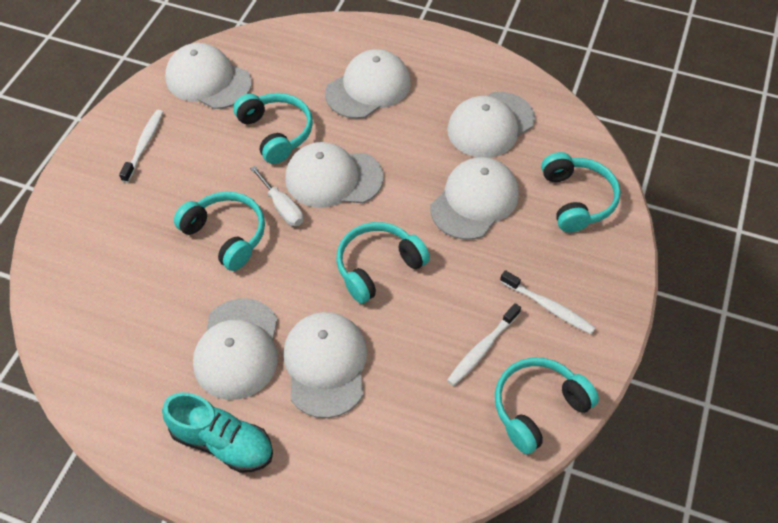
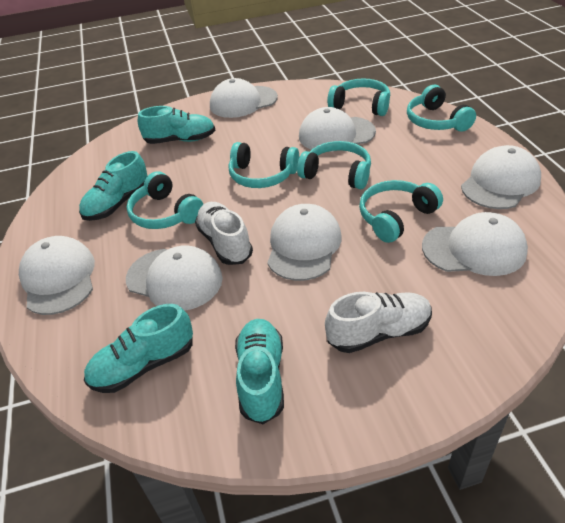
turquoise headphones: [174,192,265,271] [233,93,313,164] [336,222,430,304] [495,358,599,454] [541,152,621,233] = 5 -> [126,171,203,229] [229,142,299,188] [297,141,371,189] [327,79,390,116] [359,180,443,243] [407,85,476,132] = 6
turquoise shoe: [162,393,273,473] = 1 -> [79,151,148,221] [84,304,193,393] [138,106,215,144] [235,319,284,424] = 4
white screwdriver: [250,166,303,226] = 1 -> none = 0
white shoe: none = 0 -> [195,202,253,265] [325,292,432,353] = 2
white toothbrush: [119,110,163,183] [447,303,521,386] [500,270,596,335] = 3 -> none = 0

